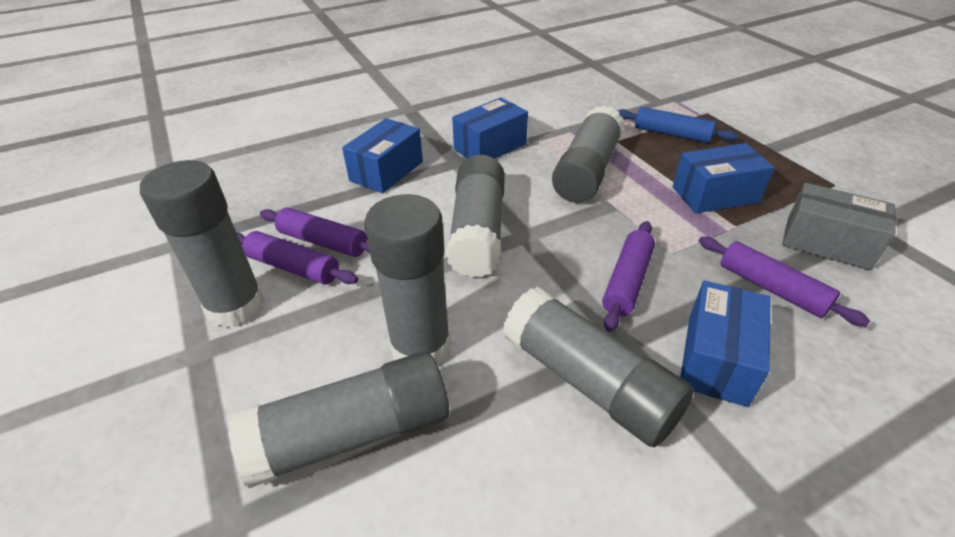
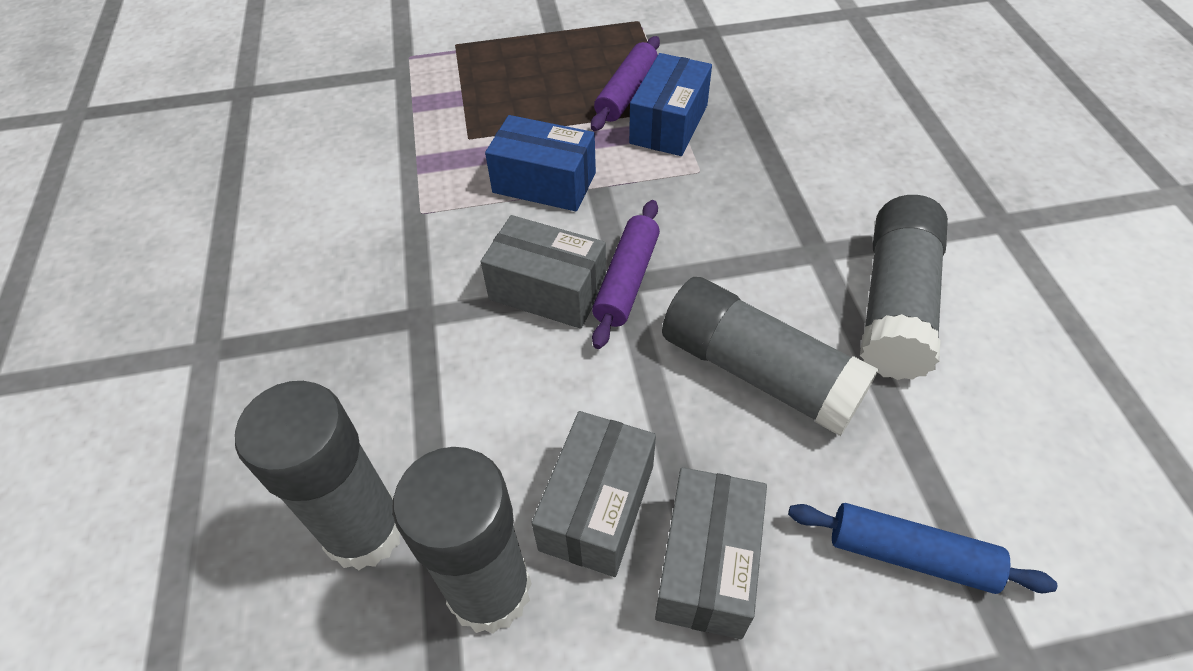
blue box: [342,118,423,194] [452,97,528,159] [673,143,775,213] [680,281,770,407] = 4 -> [485,115,596,211] [629,53,712,156] = 2
grey box: [782,183,896,270] = 1 -> [481,215,606,329] [532,411,656,577] [655,467,767,639] = 3
grey glue stick: [140,160,265,328] [228,352,449,488] [364,194,451,364] [446,155,505,278] [503,287,694,447] [552,105,625,203] = 6 -> [235,381,401,570] [393,447,532,634] [662,277,879,436] [860,195,948,380] = 4
purple rolling pin: [236,231,358,285] [260,208,370,257] [602,221,655,332] [699,236,870,327] = 4 -> [591,36,660,131] [592,200,660,349] = 2

